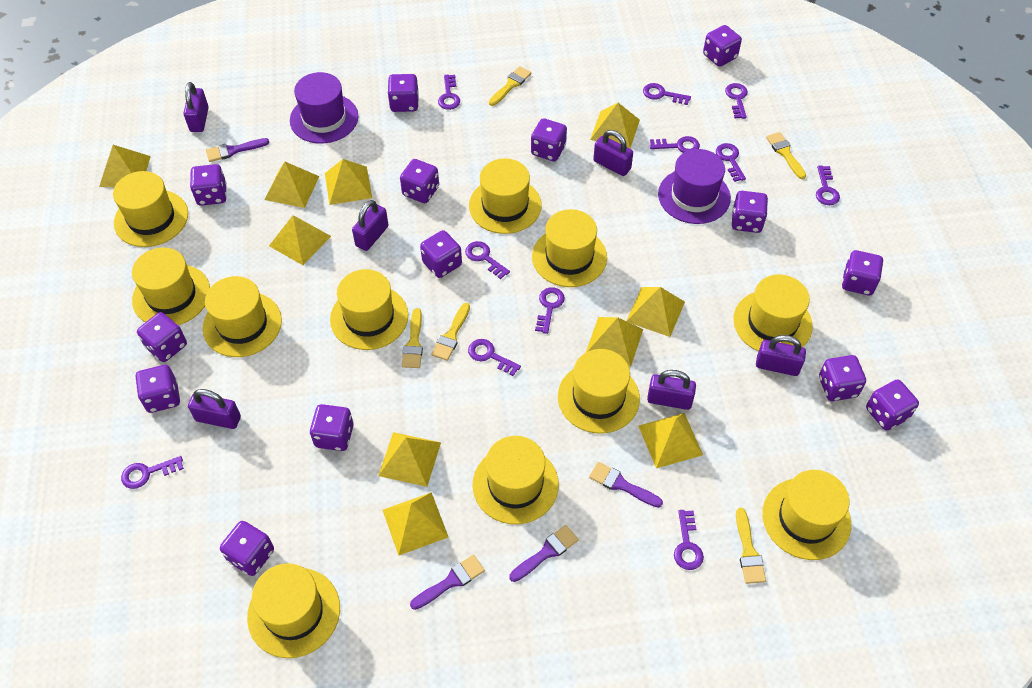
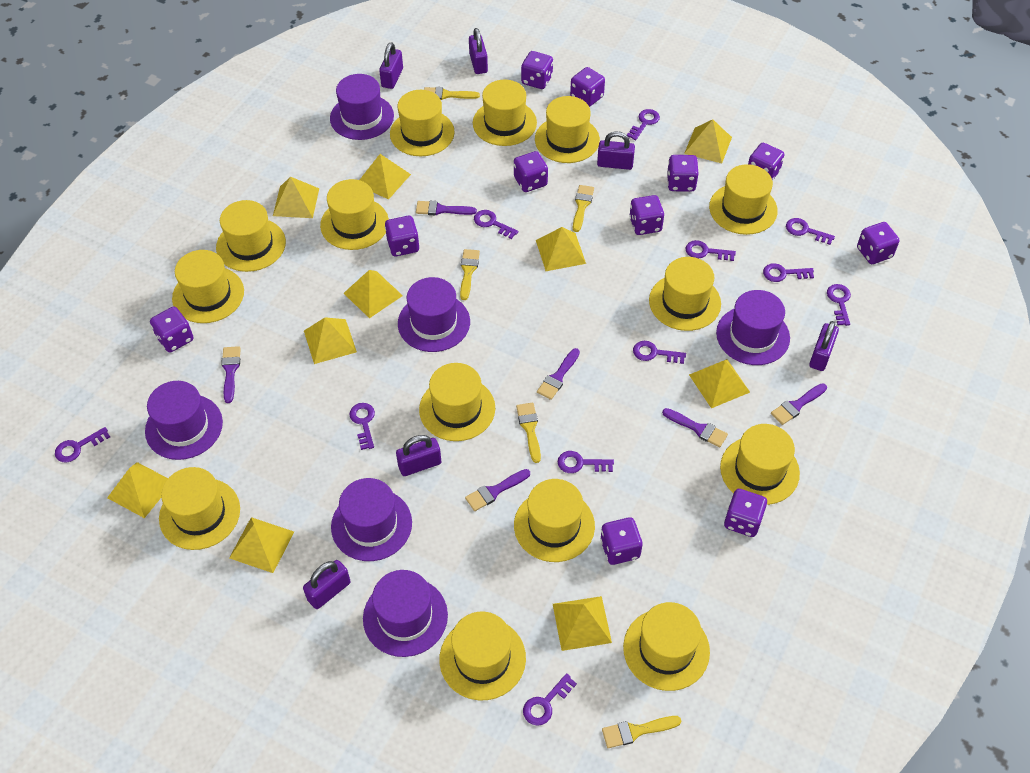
purple brush: [206,138,269,162] [410,555,485,610] [509,525,579,582] [589,462,663,508] = 4 -> [221,346,241,403] [416,201,477,215] [465,469,530,511] [537,348,580,400] [662,408,728,447] [771,383,827,425] = 6
purple dice: [136,365,180,413] [137,312,187,362] [190,164,227,206] [220,521,274,576] [310,404,354,451] [387,74,419,112] [400,159,439,203] [420,230,462,278] [531,118,567,161] [703,25,742,67] [732,191,768,233] [819,355,866,401] [842,250,883,295] [866,379,919,431] = 14 -> [150,307,194,352] [385,216,419,257] [514,151,548,192] [521,51,553,89] [570,67,605,107] [600,517,643,565] [629,195,664,235] [667,155,699,192] [724,489,767,537] [748,143,784,181] [857,222,900,264] = 11
purple hat: [290,72,358,144] [658,149,731,224] = 2 -> [145,381,223,460] [330,74,394,140] [331,478,412,561] [363,570,448,657] [398,277,470,352] [716,290,790,365] = 6
yellow hat: [113,171,188,247] [132,247,210,325] [203,276,282,357] [247,563,340,658] [330,269,408,350] [469,158,541,234] [473,436,559,524] [532,209,607,287] [558,349,640,434] [733,274,813,352] [762,470,851,560] = 11 -> [159,467,240,550] [172,250,244,323] [216,200,286,272] [320,179,389,250] [390,90,455,156] [419,363,495,441] [439,612,526,700] [473,80,537,146] [514,479,595,562] [535,96,600,163] [623,602,710,691] [649,257,721,331] [709,164,778,235] [720,424,800,505] = 14

